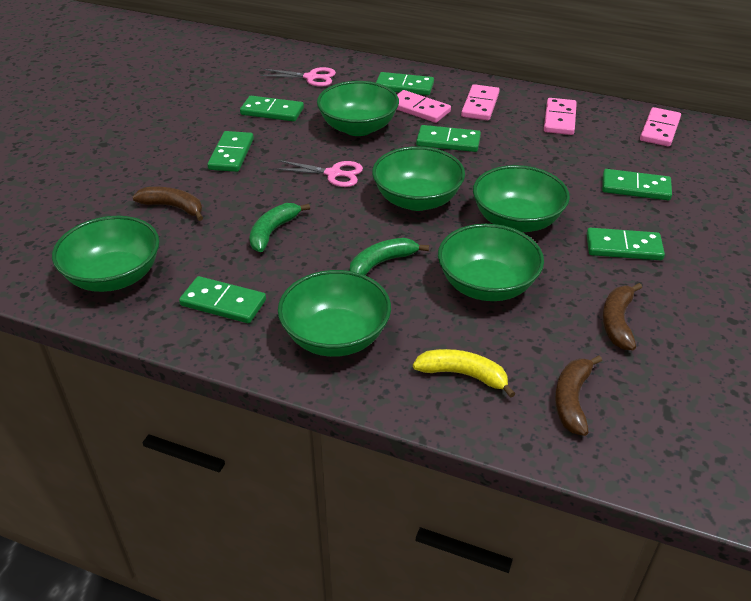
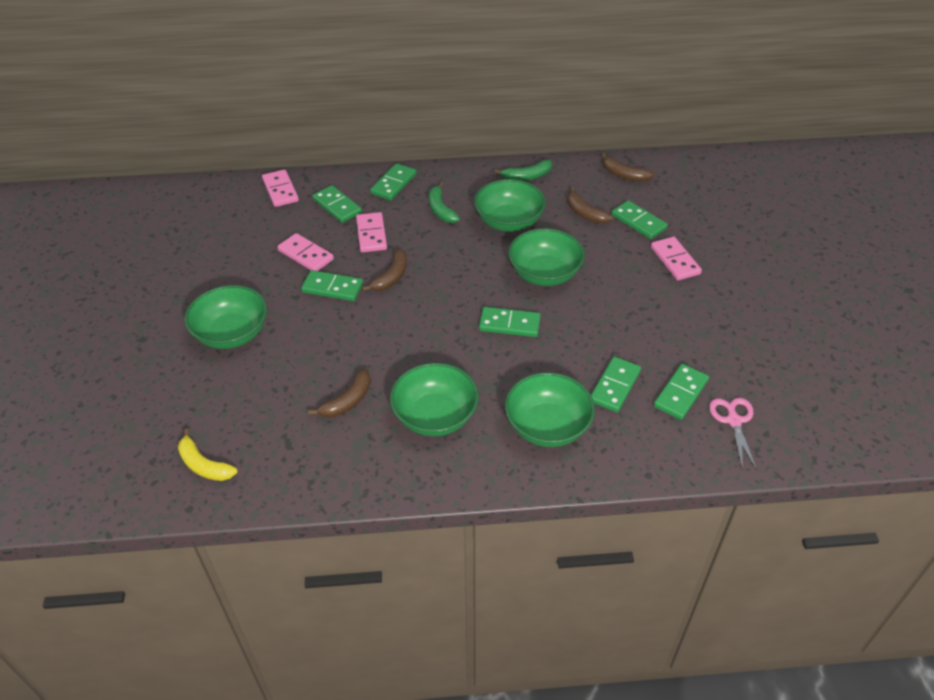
brown banana: [132,187,203,221] [555,355,602,436] [602,283,642,350] = 3 -> [308,368,371,417] [362,249,407,291] [567,187,614,224] [601,153,655,182] = 4
green bowl: [52,216,159,292] [278,270,391,357] [317,81,399,136] [372,146,465,211] [438,224,544,301] [473,165,570,232] = 6 -> [185,285,267,349] [390,363,479,436] [474,179,546,232] [505,372,595,447] [508,228,585,286] = 5
pink scissors: [260,67,336,87] [274,160,363,187] = 2 -> [709,398,757,470] = 1

